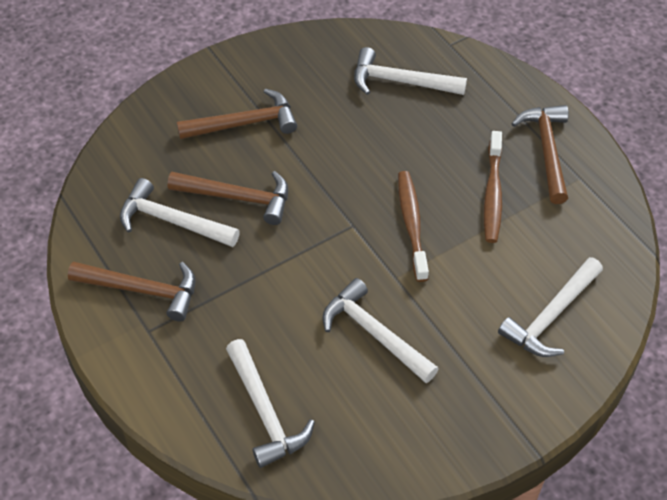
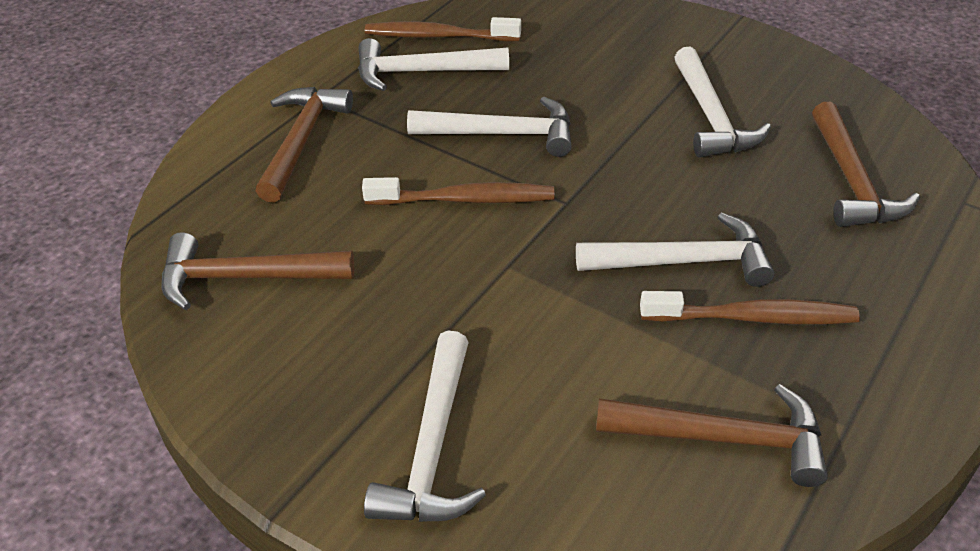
brown toothbrush: [398,171,429,282] [484,131,502,243] = 2 -> [362,177,555,205] [365,17,521,41] [640,291,860,325] = 3

